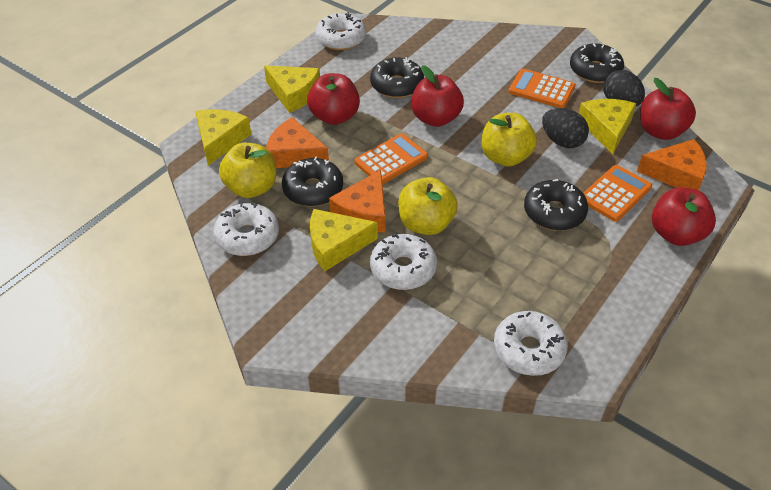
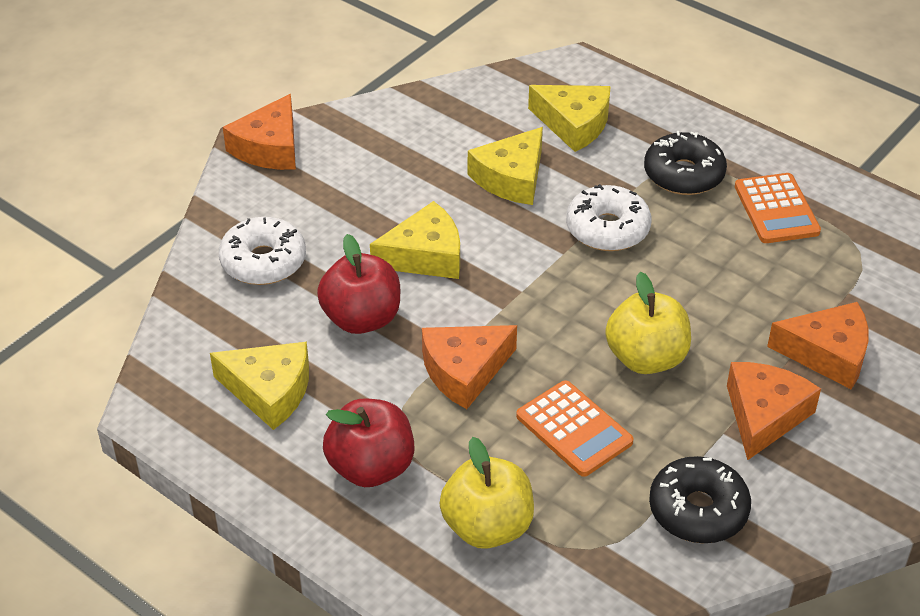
black donut: [282,156,343,207] [370,57,424,98] [524,179,588,231] [570,44,624,83] = 4 -> [644,131,727,195] [649,456,751,543] = 2
black egg: [542,108,589,148] [603,70,645,106] = 2 -> none = 0
orange calculator: [354,133,428,185] [508,69,576,108] [583,165,652,222] = 3 -> [516,380,633,477] [735,173,821,243] = 2
orange cheese: [266,117,329,168] [329,170,386,233] [637,139,707,190] = 3 -> [223,94,296,170] [422,325,517,409] [727,362,821,460] [767,302,869,390] = 4
red apple: [307,73,360,125] [411,65,464,127] [640,78,696,140] [652,187,716,246] = 4 -> [317,234,400,334] [323,399,414,487] = 2
white donut: [213,202,279,256] [315,12,366,50] [370,234,437,290] [494,311,568,376] = 4 -> [219,217,306,285] [566,184,651,251] = 2
yellow apple: [219,143,276,198] [398,177,458,235] [481,113,537,167] = 3 -> [440,437,534,549] [605,272,691,374] = 2

